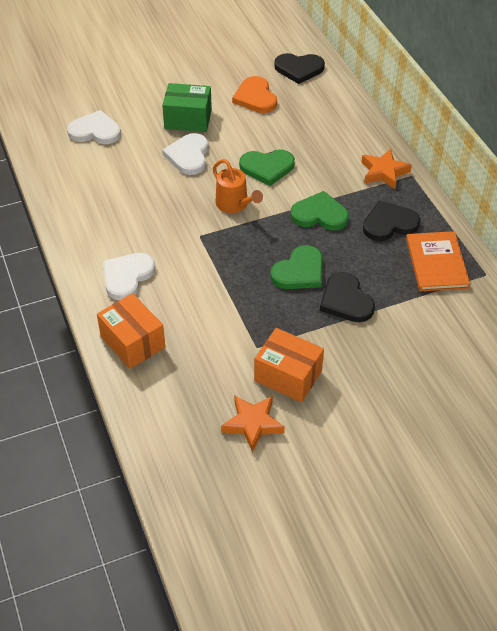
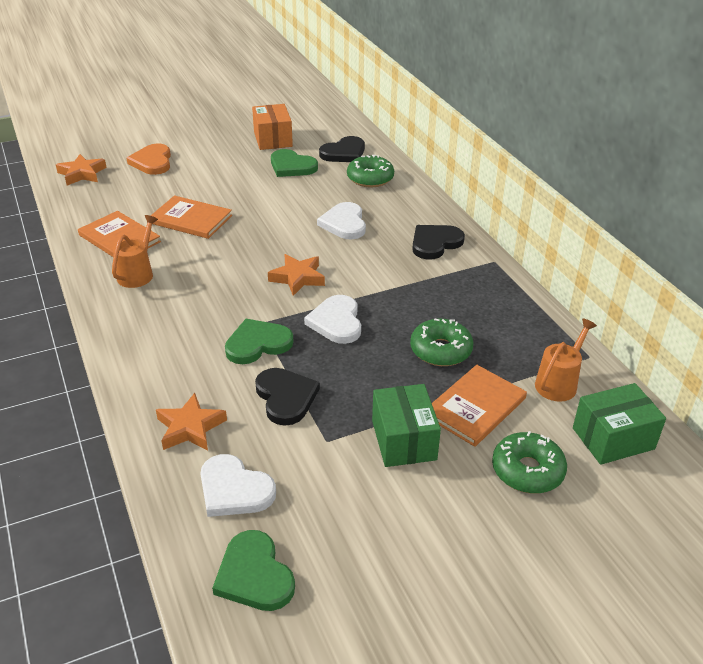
green box: [162,83,212,132] = 1 -> [372,384,441,467] [573,383,666,465] = 2
green donut: none = 0 -> [347,155,394,187] [410,318,474,366] [492,431,567,494] = 3
orange book: [406,231,471,291] = 1 -> [78,211,161,258] [151,195,232,239] [432,365,527,447] = 3
orange box: [97,293,166,369] [254,328,324,402] = 2 -> [252,104,293,150] = 1
orange star: [221,395,285,453] [362,149,412,189] = 2 -> [56,154,107,186] [156,393,227,451] [268,254,325,296] = 3
orange watering can: [213,159,263,213] = 1 -> [112,215,158,288] [535,318,597,402] = 2

